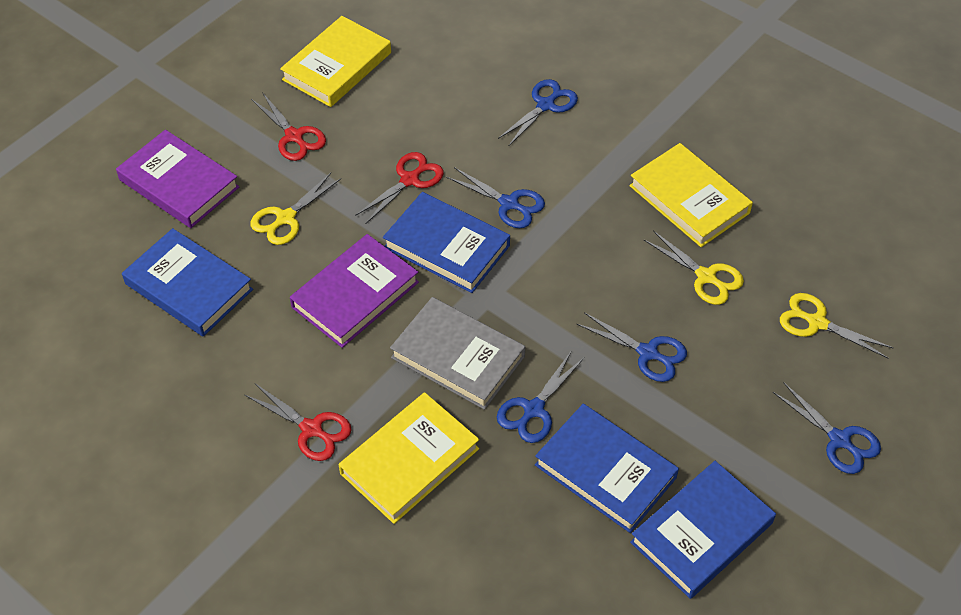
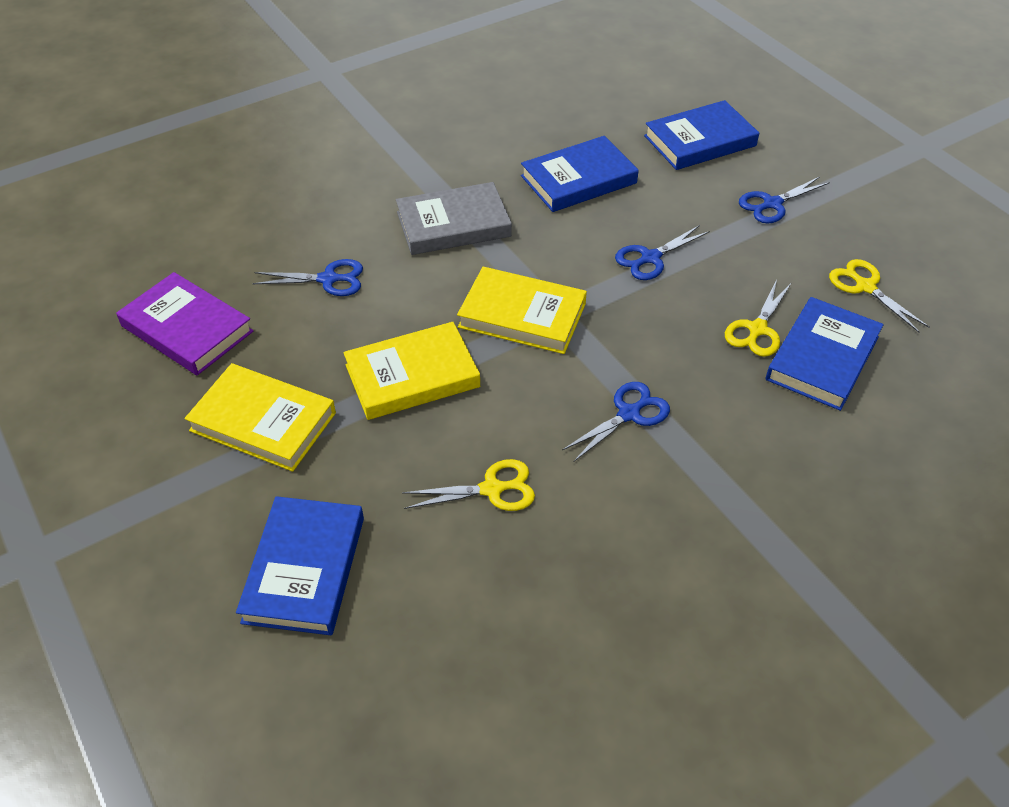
blue scissors: [446,167,545,228] [497,352,584,443] [498,79,578,146] [577,312,687,382] [773,382,881,474] = 5 -> [252,259,363,296] [562,382,670,461] [615,225,710,280] [739,177,830,224] = 4
purple book: [116,130,239,228] [290,234,419,348] = 2 -> [116,272,253,375] = 1
red scissors: [245,383,352,461] [251,92,326,161] [355,152,444,223] = 3 -> none = 0

